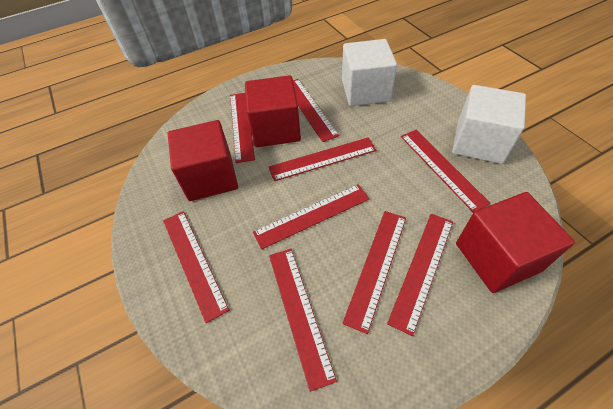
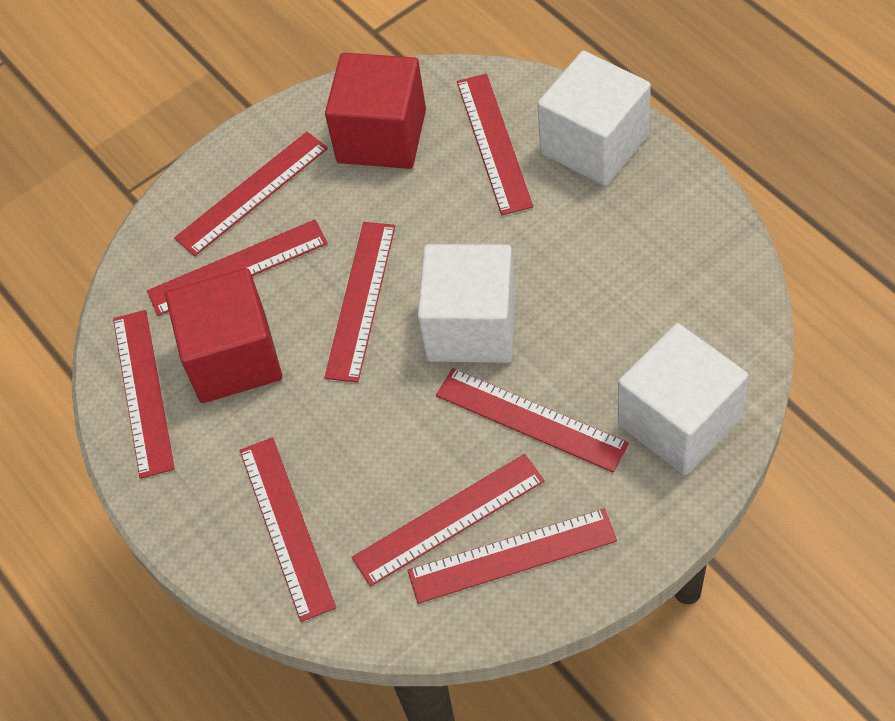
red cube: [168,120,238,201] [245,75,301,147] [456,192,575,293] = 3 -> [165,268,282,403] [325,53,426,169] = 2
white cube: [342,39,397,106] [452,85,526,164] = 2 -> [418,244,516,363] [537,51,651,186] [618,323,748,475] = 3

